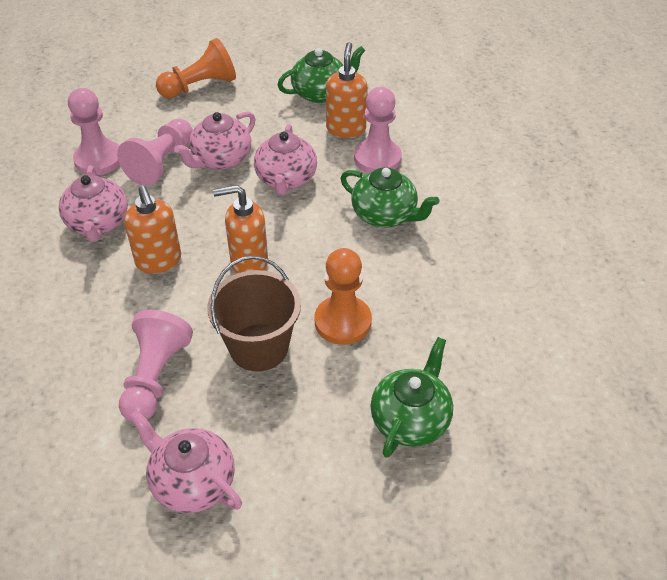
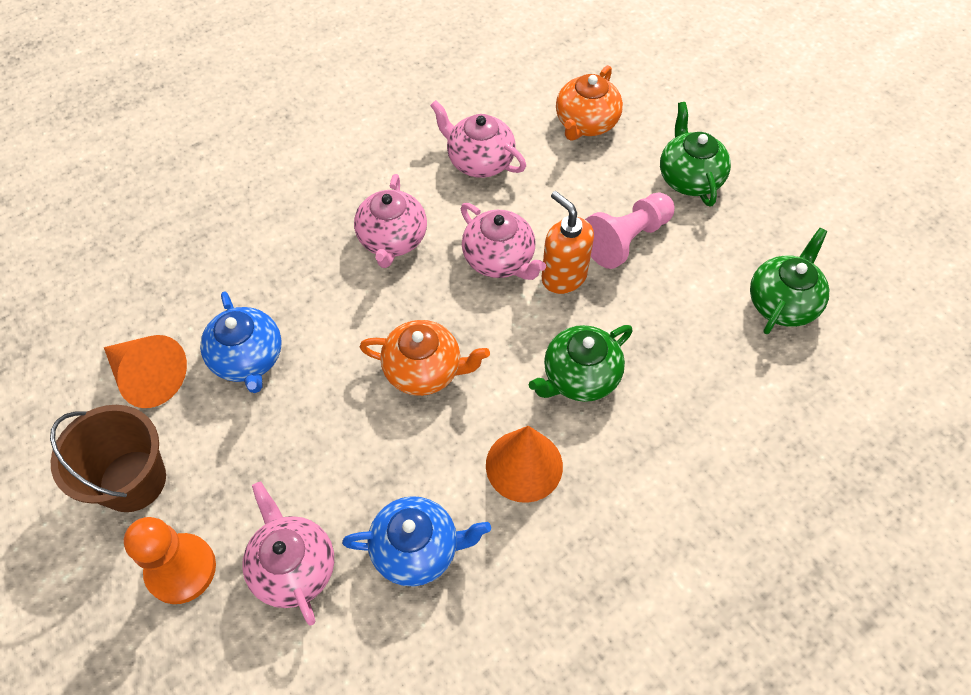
blue teapot: none = 0 -> [200,291,282,393] [342,496,491,586] = 2
orange cone: none = 0 -> [104,335,187,408] [486,426,563,503] = 2
orange pawn: [156,38,236,98] [315,248,372,345] = 2 -> [124,517,216,604] = 1
orange soap dispenser: [124,185,181,274] [213,185,268,274] [326,42,368,138] = 3 -> [542,191,594,294] = 1
orange teapot: none = 0 -> [360,320,490,396] [556,65,623,141] = 2
pink pawn: [68,88,120,175] [117,119,193,186] [119,310,193,422] [354,87,402,173] = 4 -> [585,193,675,269] = 1

